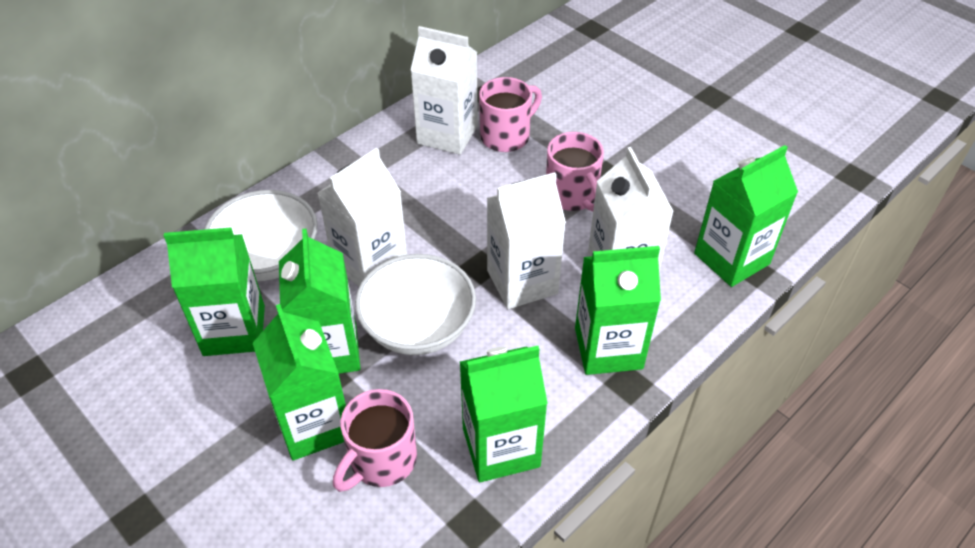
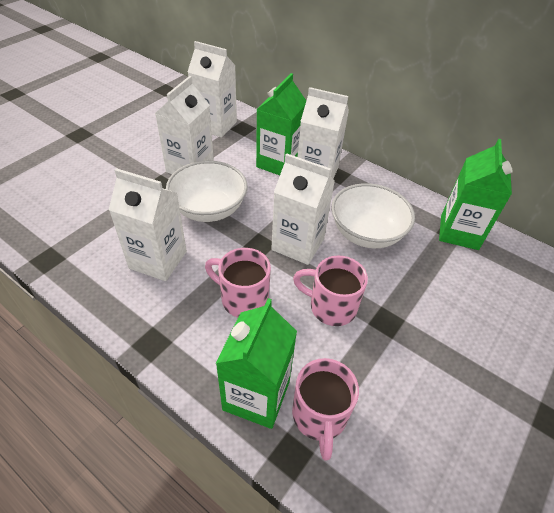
green carton: [164,227,265,356] [253,304,346,460] [279,228,361,374] [460,346,548,482] [575,246,661,375] [694,145,798,287] = 6 -> [216,298,297,429] [256,73,306,175] [439,139,513,250] = 3
white carton: [318,148,407,286] [410,26,478,155] [487,172,566,309] [588,147,674,271] = 4 -> [109,168,187,281] [155,76,214,174] [188,41,237,138] [271,153,335,265] [297,87,349,179] = 5

